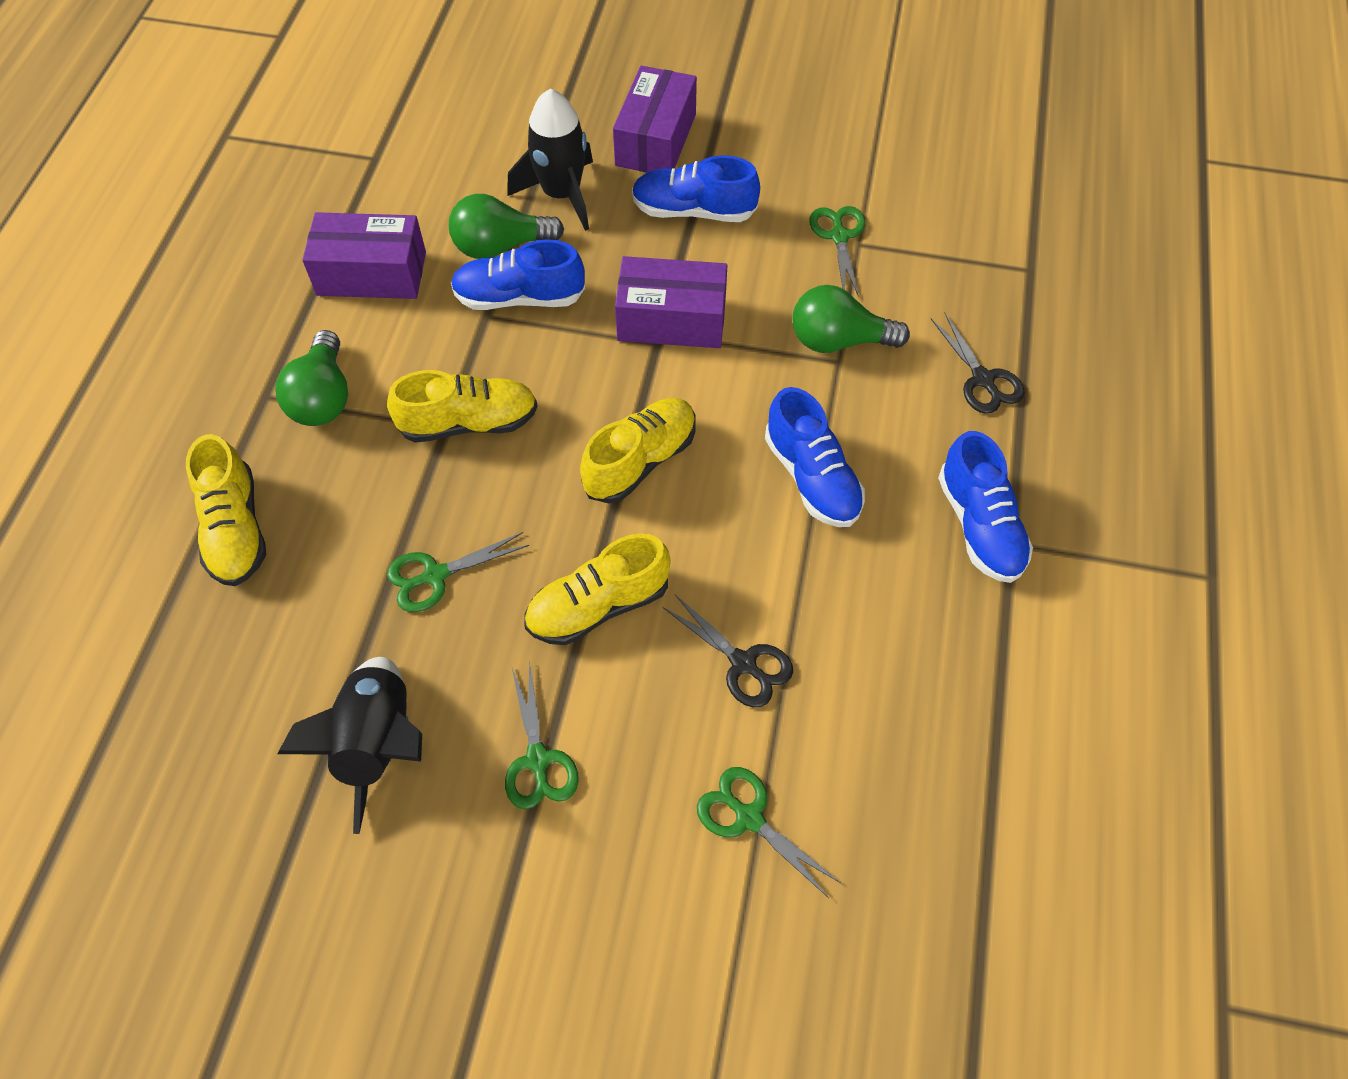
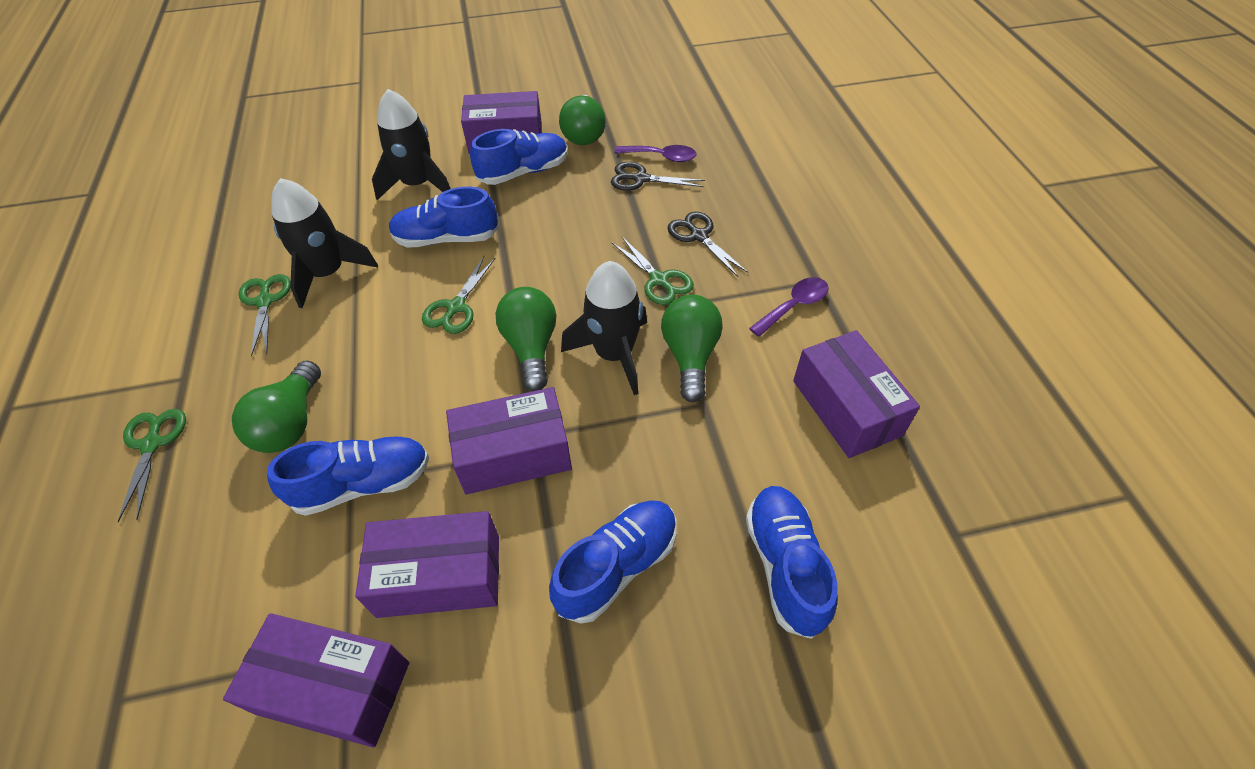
black rocket: [277,657,422,834] [507,89,593,231] = 2 -> [271,178,378,308] [372,89,450,200] [561,261,647,395] = 3
blue shoe: [451,239,585,310] [632,156,760,222] [765,387,865,527] [938,431,1033,583] = 4 -> [267,437,429,516] [389,187,499,248] [470,129,568,185] [549,500,677,624] [746,486,838,639] = 5
green light bulb: [275,330,348,426] [449,194,564,259] [792,285,910,353] = 3 -> [232,361,321,453] [495,287,556,391] [559,95,606,145] [661,295,723,402] = 4
purple box: [302,212,426,299] [613,66,697,173] [615,256,728,348] = 3 -> [223,613,409,748] [355,511,499,618] [446,387,572,495] [461,91,542,154] [793,330,920,458] = 5
purple spoon: none = 0 -> [615,145,697,162] [749,277,829,337] = 2
yellow shoe: [186,434,266,586] [387,370,538,443] [524,533,671,645] [580,398,696,504] = 4 -> none = 0

